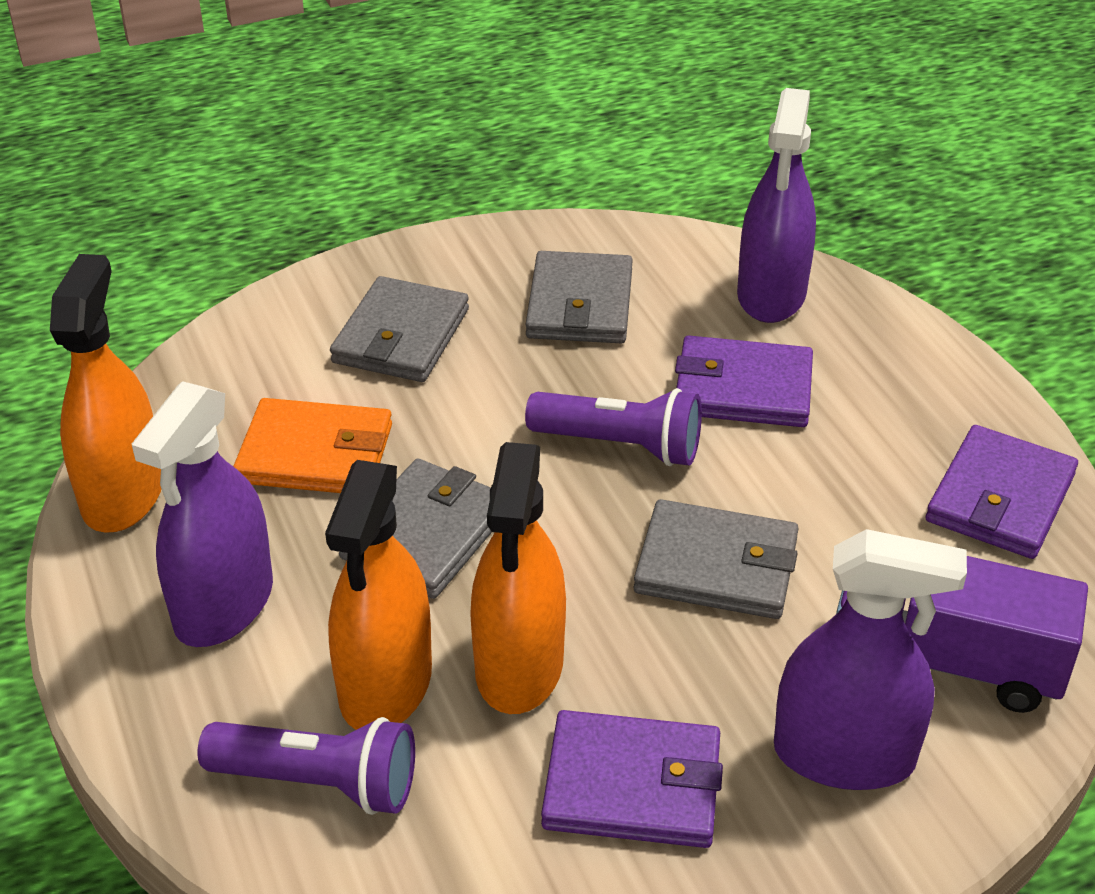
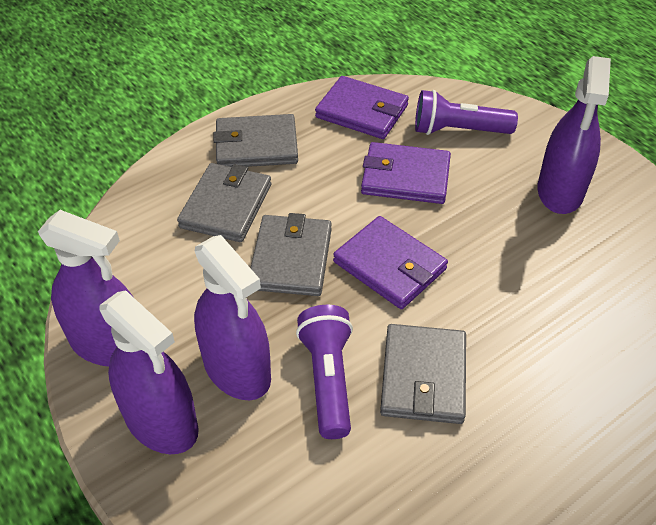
orange spray bottle: [50,254,161,533] [325,460,432,730] [470,442,566,714] = 3 -> none = 0
orange wallet: [233,398,392,493] = 1 -> none = 0
purple spray bottle: [132,381,273,647] [737,88,816,323] [774,529,967,790] = 3 -> [38,210,133,367] [100,290,199,454] [194,235,271,400] [537,56,611,214] = 4
purple truck: [836,556,1088,713] = 1 -> none = 0

